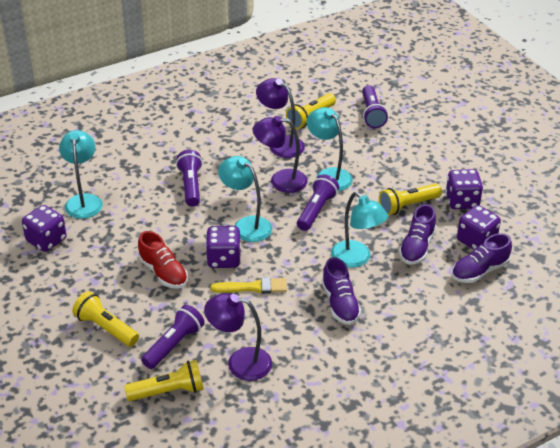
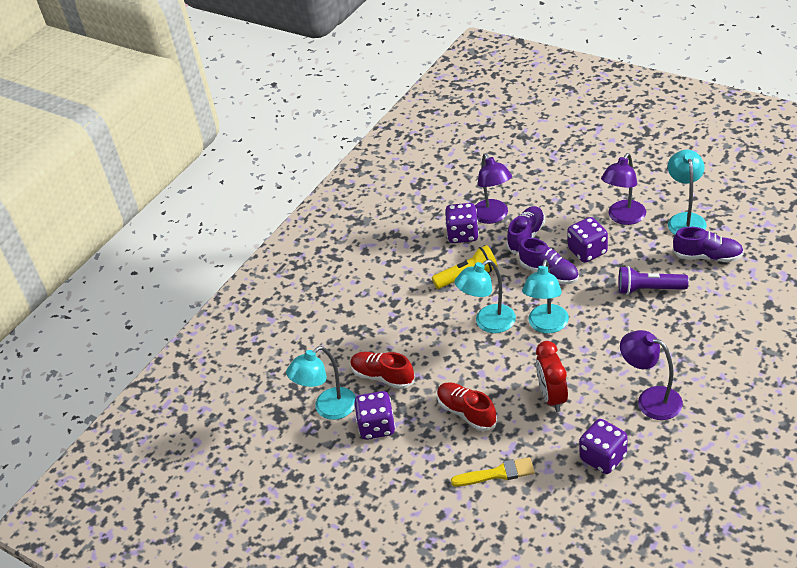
purple flashlight: [141,304,205,369] [176,150,202,206] [297,174,339,231] [362,85,388,128] = 4 -> [618,266,688,295] = 1
red clock: none = 0 -> [536,341,568,412] = 1
red shoe: [138,231,188,289] = 1 -> [350,352,414,389] [437,382,497,431] = 2
yellow flashlight: [72,291,139,347] [124,360,203,401] [286,93,336,129] [379,184,442,215] = 4 -> [432,245,497,289] = 1

